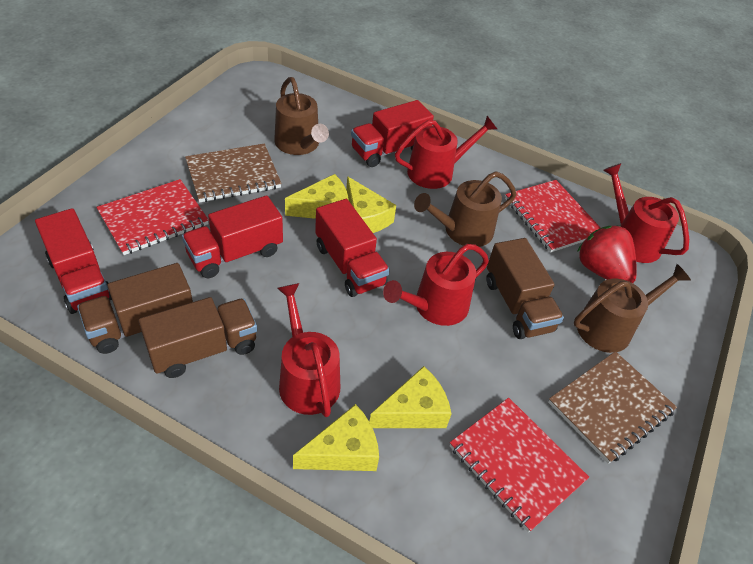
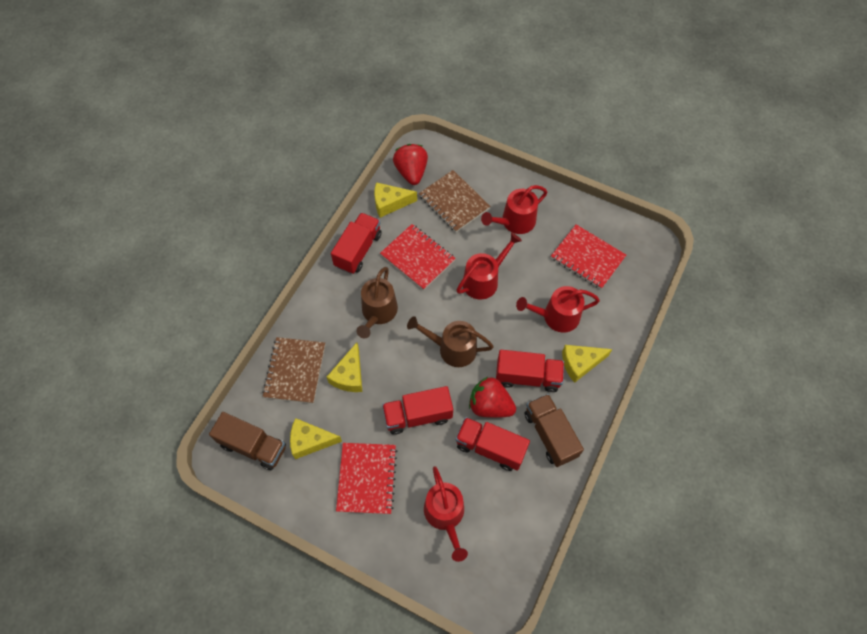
brown truck: [77,263,193,354] [138,297,257,378] [486,238,564,339] = 3 -> [209,412,286,470] [524,394,584,467] = 2
brown watering can: [274,77,329,155] [414,171,516,247] [574,264,691,353] = 3 -> [357,267,398,338] [407,316,494,367] = 2
red strawberry: [577,226,637,283] = 1 -> [393,144,428,185] [469,377,516,418] = 2

